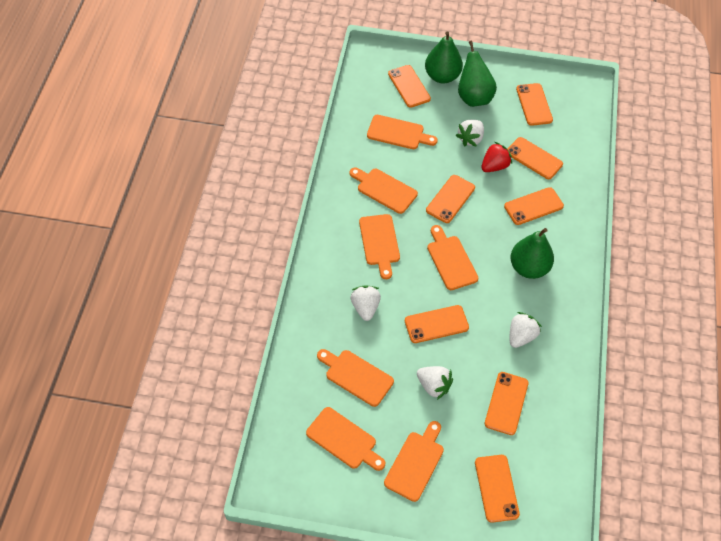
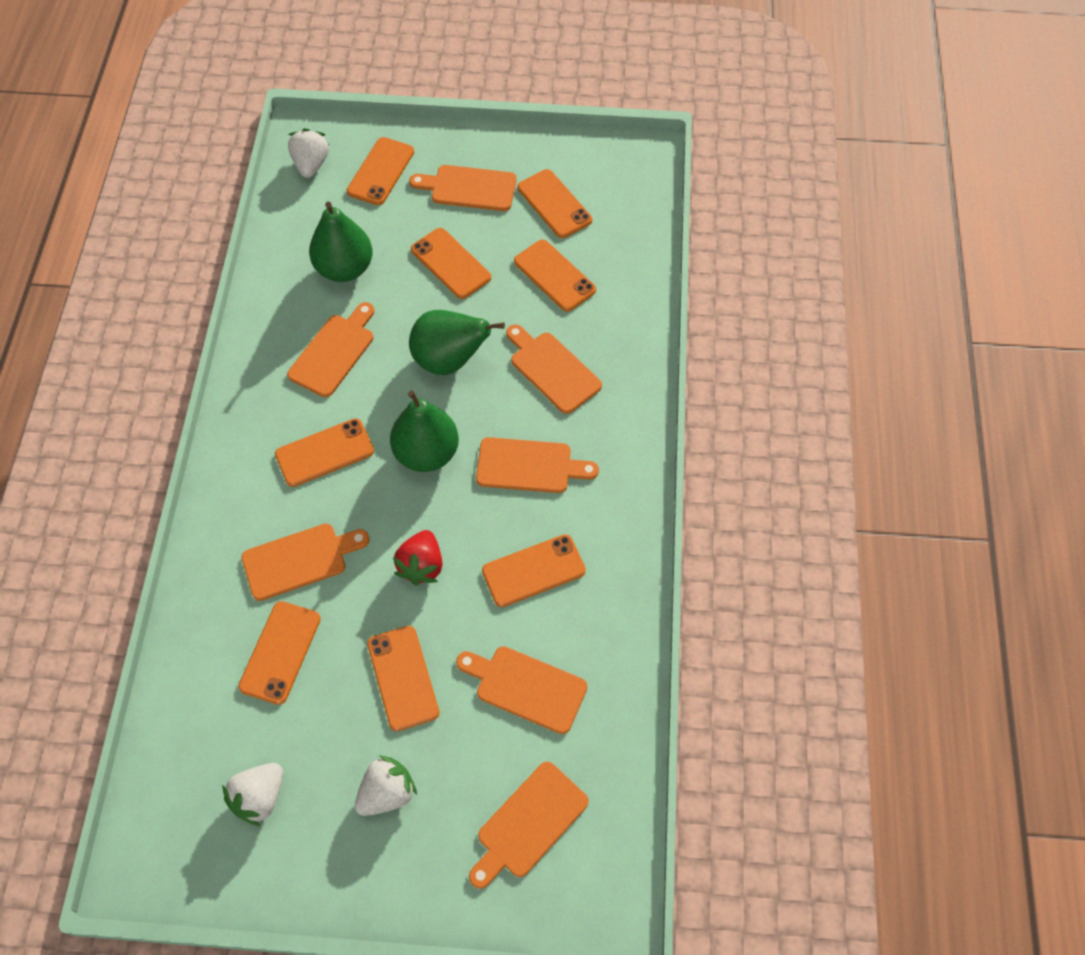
white strawberry: [351,285,381,321] [417,366,453,400] [456,120,484,147] [510,312,542,348] = 4 -> [222,763,283,826] [288,128,329,178] [355,755,417,816] = 3

